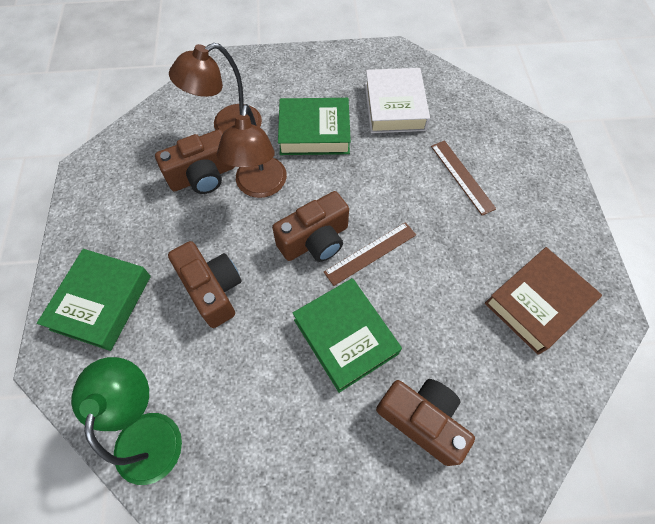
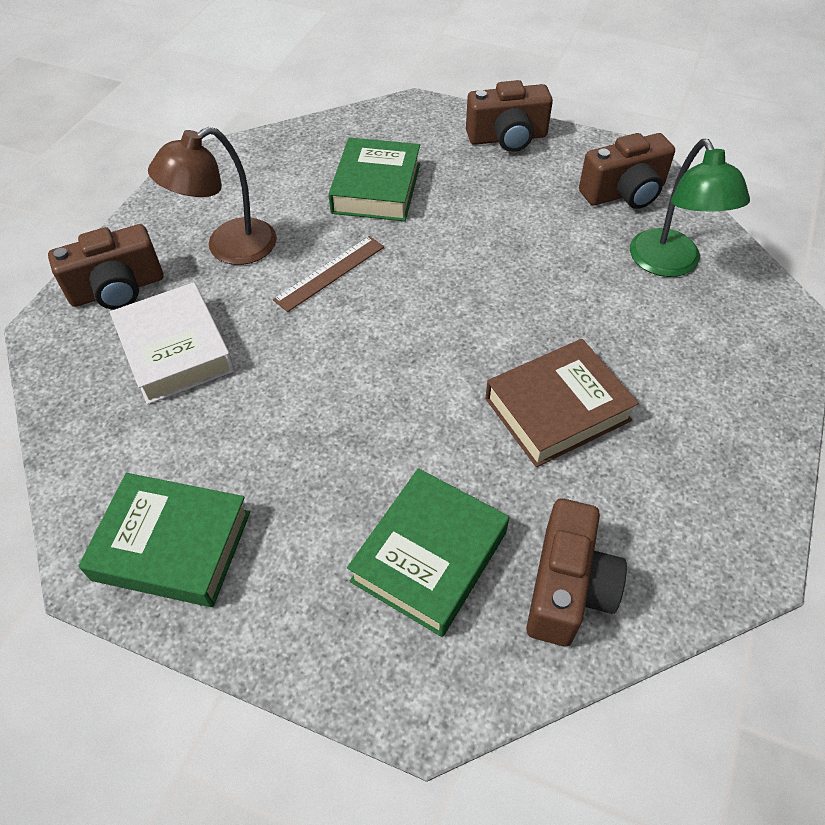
brown lamp: [169,43,262,133] [217,104,287,198] = 2 -> [148,127,277,265] = 1
brown ruler: [324,222,416,286] [431,140,496,216] = 2 -> [273,236,384,312] = 1

